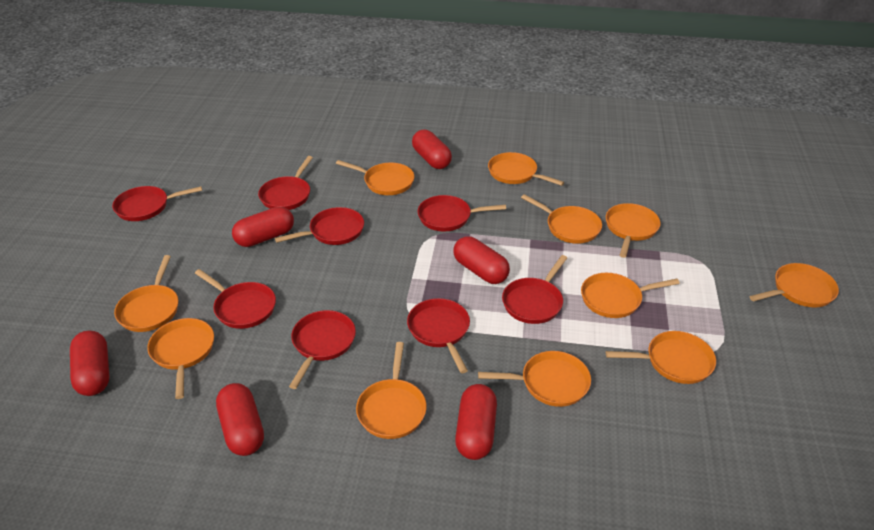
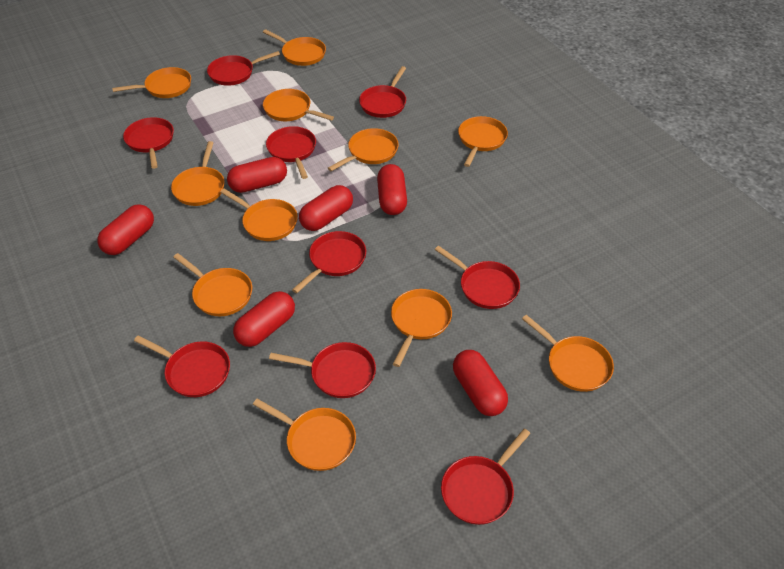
red pan: [112,186,202,221] [195,269,276,329] [258,156,313,210] [275,207,364,245] [289,310,356,389] [407,298,470,373] [418,195,506,231] [502,255,567,324] = 8 -> [123,117,174,169] [134,335,230,397] [207,51,280,86] [266,126,316,179] [269,342,376,398] [292,231,366,293] [359,66,406,118] [435,246,520,309] [441,428,531,525] = 9

